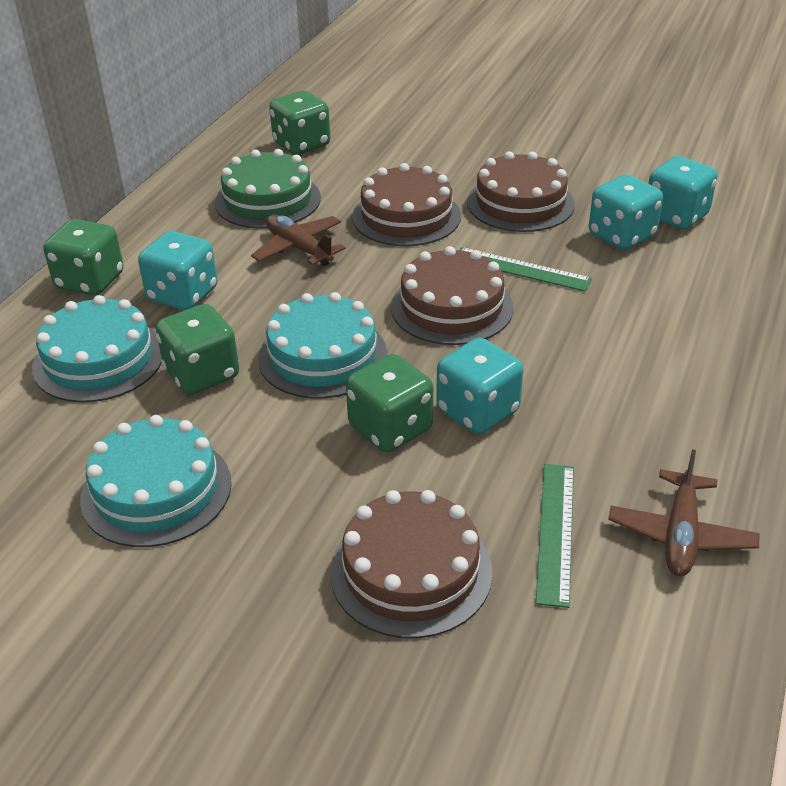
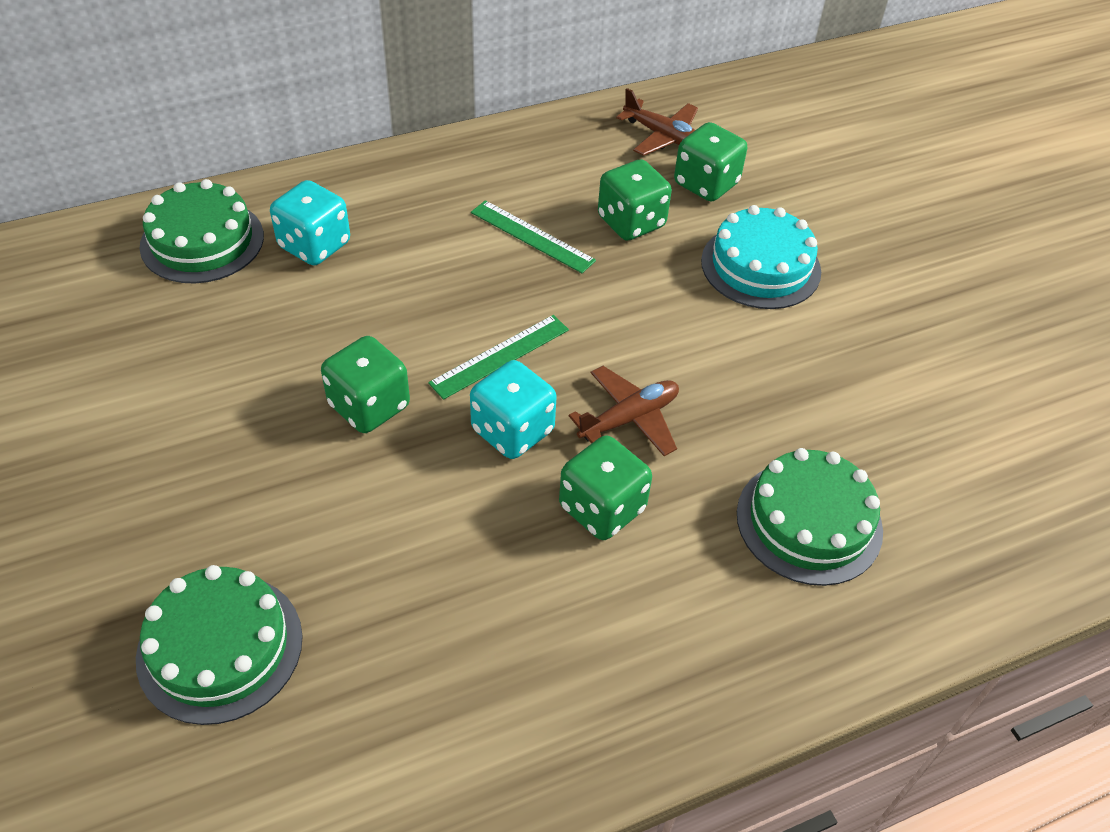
brown cake: [330,490,492,638] [352,163,461,246] [391,246,513,345] [467,151,575,232] = 4 -> none = 0
green cake: [215,149,321,229] = 1 -> [136,565,303,725] [140,179,264,284] [737,448,883,586] = 3
turquoise cake: [32,295,162,403] [80,415,231,547] [258,292,387,399] = 3 -> [701,205,821,309] = 1
turquoise dice: [138,231,217,310] [436,338,523,434] [589,174,663,250] [648,156,717,229] = 4 -> [270,180,350,265] [470,360,557,459] = 2

